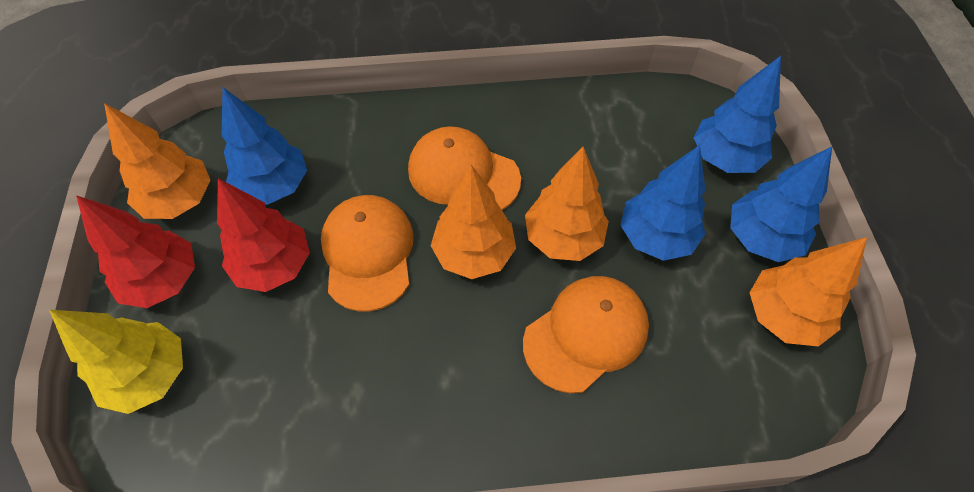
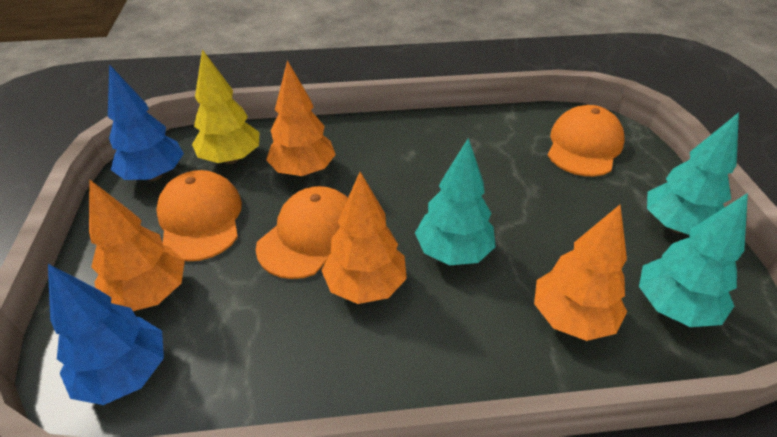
blue tree: [222,87,307,205] [621,145,706,261] [694,56,781,173] [730,147,832,262] = 4 -> [48,264,164,405] [108,64,184,181] = 2
red tree: [76,195,195,308] [217,178,310,292] = 2 -> none = 0
turquoise tree: none = 0 -> [415,138,496,265] [639,193,748,327] [647,112,739,235] = 3

